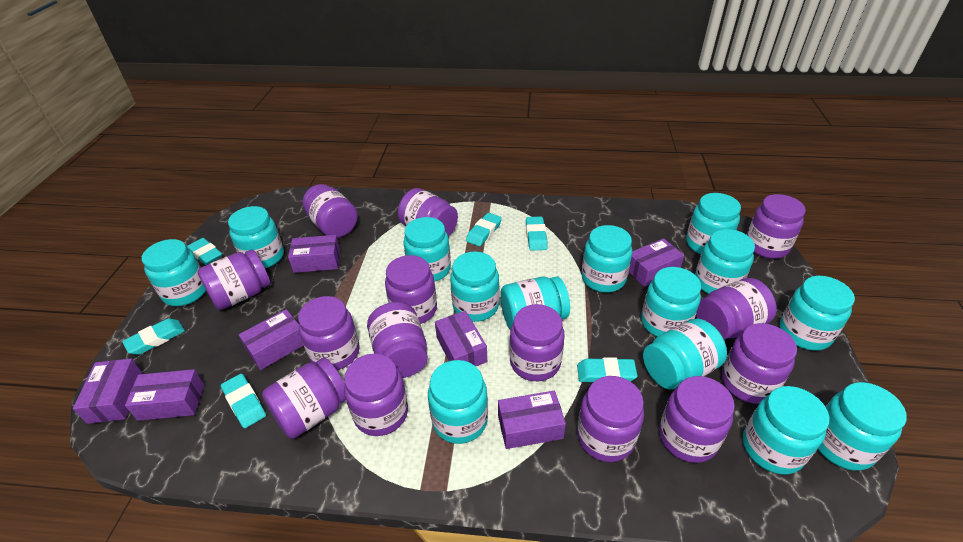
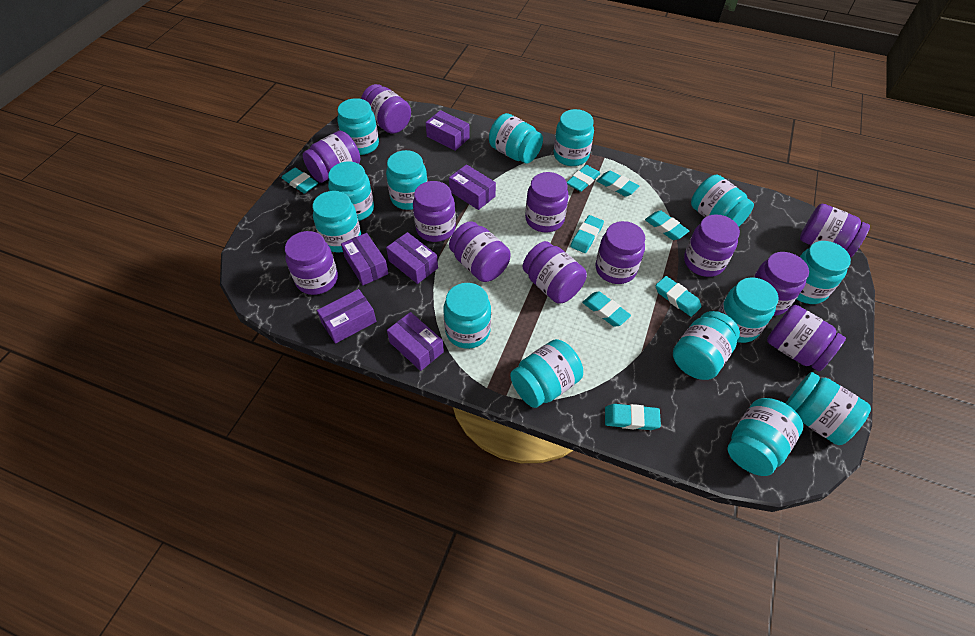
purple box: [73,358,143,424] [125,369,204,421] [239,309,304,370] [288,235,340,273] [435,311,487,366] [498,391,566,449] [629,238,684,287] = 7 -> [317,289,376,344] [341,233,388,285] [386,232,438,284] [387,312,444,371] [426,110,470,151] [449,164,496,210] = 6
purple jar: [198,249,271,310] [262,358,346,439] [298,296,359,370] [303,184,358,238] [344,354,408,436] [367,302,428,378] [385,255,437,324] [398,188,458,237] [509,304,565,381] [577,376,644,462] [659,376,735,463] [696,278,777,339] [722,323,797,404] [747,194,806,259] = 14 -> [285,231,338,295] [303,131,360,183] [361,84,411,134] [413,181,456,242] [449,221,511,282] [523,241,587,304] [525,172,569,232] [596,221,645,284] [684,214,740,277] [753,252,809,316] [767,305,846,371] [800,204,870,258] = 12
turquoise eraser: [122,318,185,355] [187,238,222,265] [221,374,266,428] [466,213,502,246] [526,216,548,251] [577,357,638,382] = 6 -> [282,168,318,194] [567,165,600,192] [570,215,604,253] [582,292,631,327] [597,171,639,197] [605,404,661,430] [645,210,689,240] [655,276,702,317] = 8

